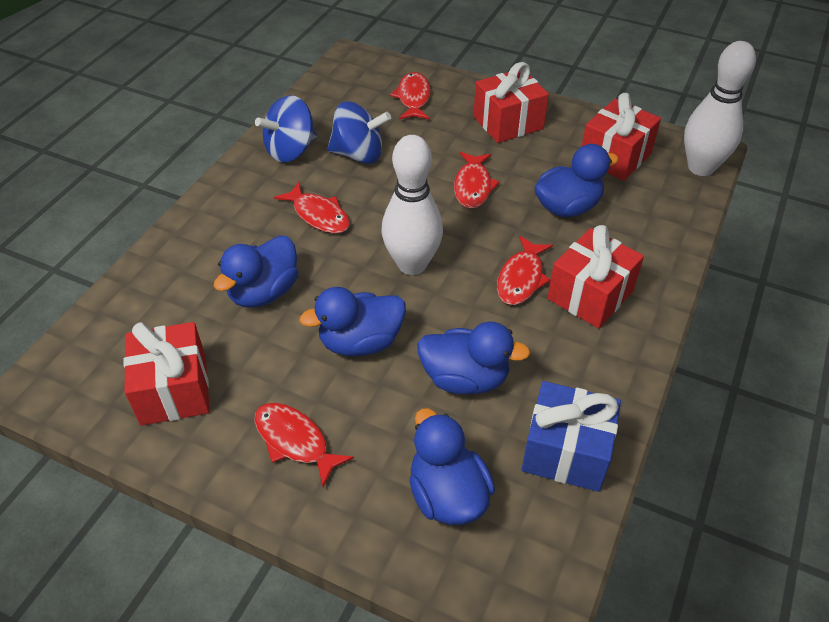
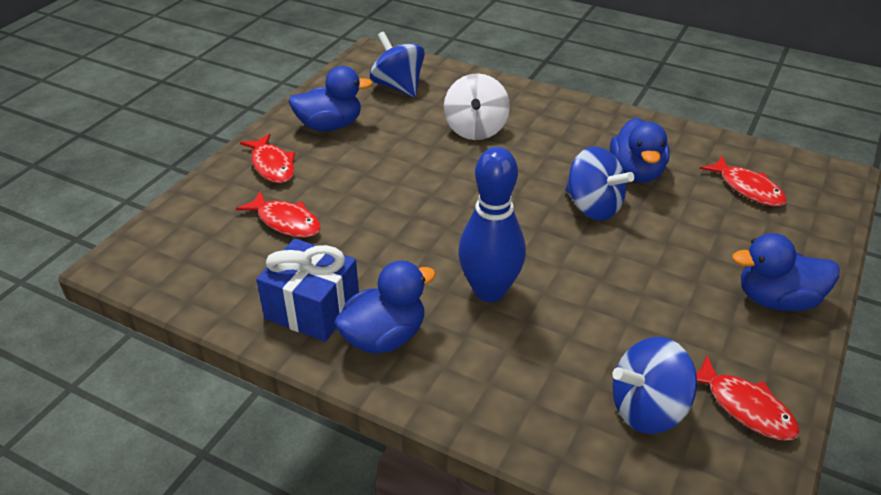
blue bowling pin: none = 0 -> [458,147,526,302] = 1
blue duck: [214,235,299,307] [299,287,406,356] [409,408,495,525] [417,322,530,394] [534,144,619,217] = 5 -> [288,66,372,131] [334,260,436,354] [610,118,670,183] [732,233,839,311] = 4
blue spinning top: [255,95,317,163] [327,101,391,164] = 2 -> [370,32,425,97] [565,146,634,221] [612,337,697,434] = 3
red fish: [254,403,354,487] [274,182,350,233] [391,72,431,119] [454,152,500,209] [497,236,553,305] = 5 -> [236,191,321,238] [240,134,295,183] [696,355,800,441] [700,156,787,207] = 4
red gift: [123,322,210,426] [474,62,549,143] [547,225,644,329] [581,93,661,181] = 4 -> none = 0
white bowling pin: [382,135,443,275] [684,41,756,176] = 2 -> none = 0
white spinning top: none = 0 -> [444,73,510,140] = 1

